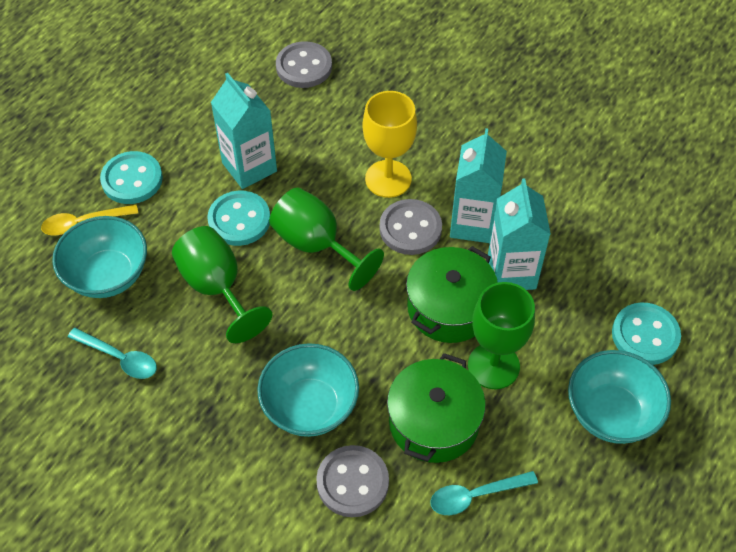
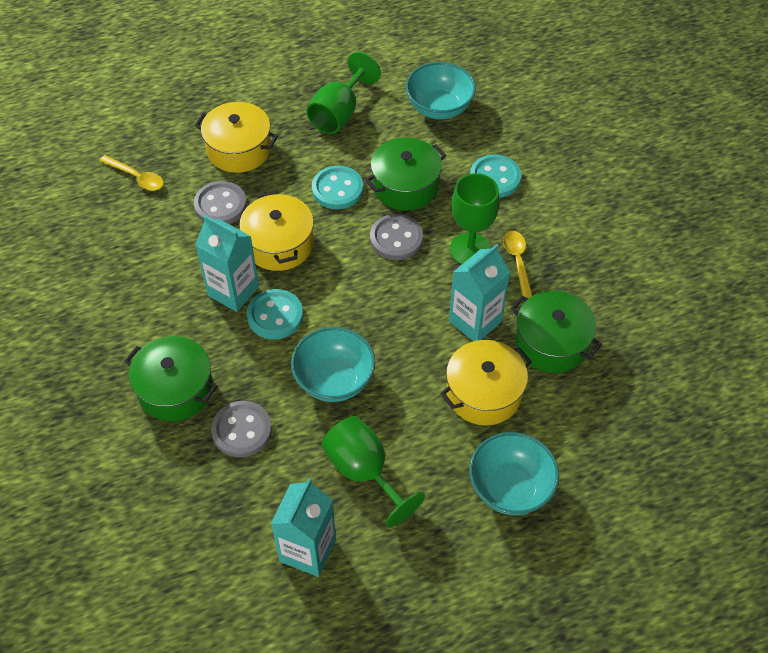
green pot: [387,353,486,463] [406,246,498,343] = 2 -> [125,336,217,421] [365,137,446,211] [511,291,602,373] = 3
turquoise spoon: [68,328,157,379] [430,471,538,515] = 2 -> none = 0
yellow goblet: [362,91,417,198] = 1 -> none = 0
yellow pot: none = 0 -> [195,102,278,173] [239,191,314,271] [440,340,532,425] = 3
yellow spoon: [41,204,138,236] = 1 -> [99,155,164,191] [503,231,532,298] = 2

